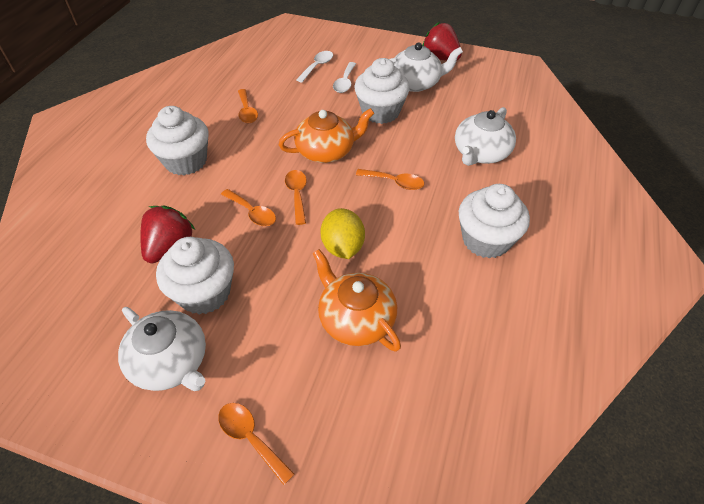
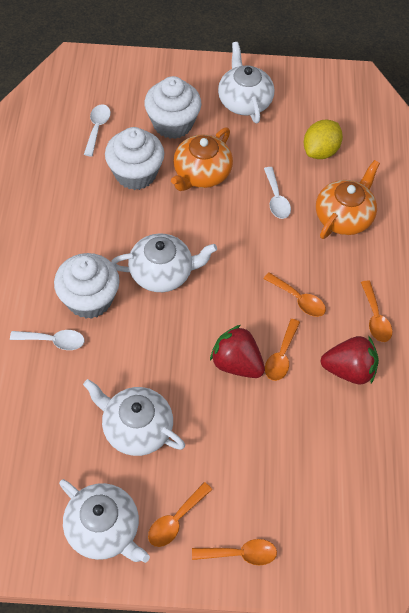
white cupcake: [146,106,209,175] [156,237,234,314] [354,58,410,124] [459,184,530,259] = 4 -> [54,253,120,319] [105,127,164,190] [144,76,201,139] = 3
white spoon: [296,51,333,83] [333,62,356,93] = 2 -> [10,330,85,350] [84,105,111,156] [264,167,291,219] = 3
white teapot: [118,307,206,391] [390,42,463,92] [455,107,516,166] = 3 -> [59,479,150,563] [83,379,185,456] [111,234,217,292] [218,42,274,124] = 4

